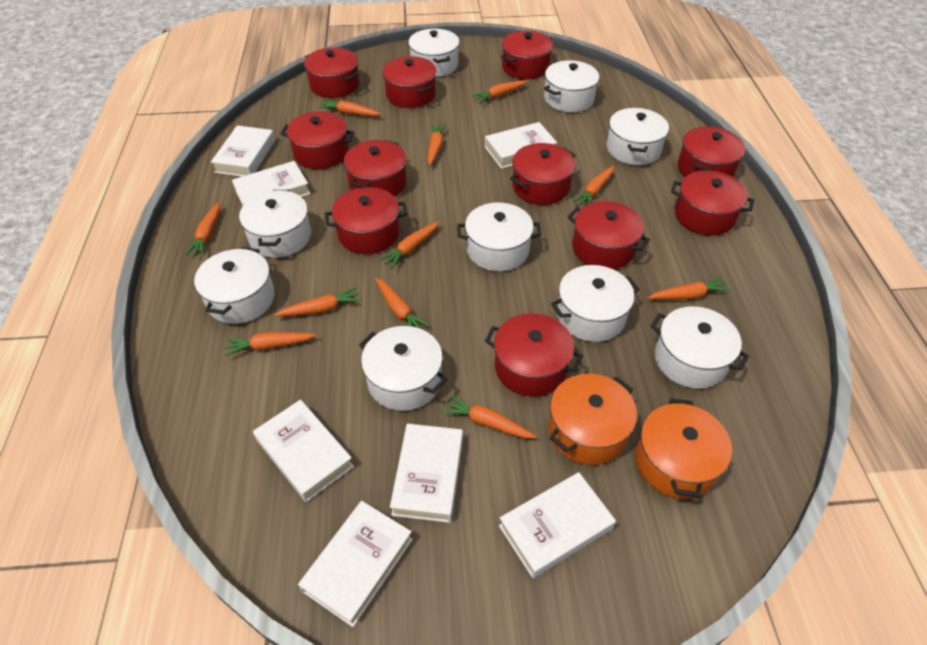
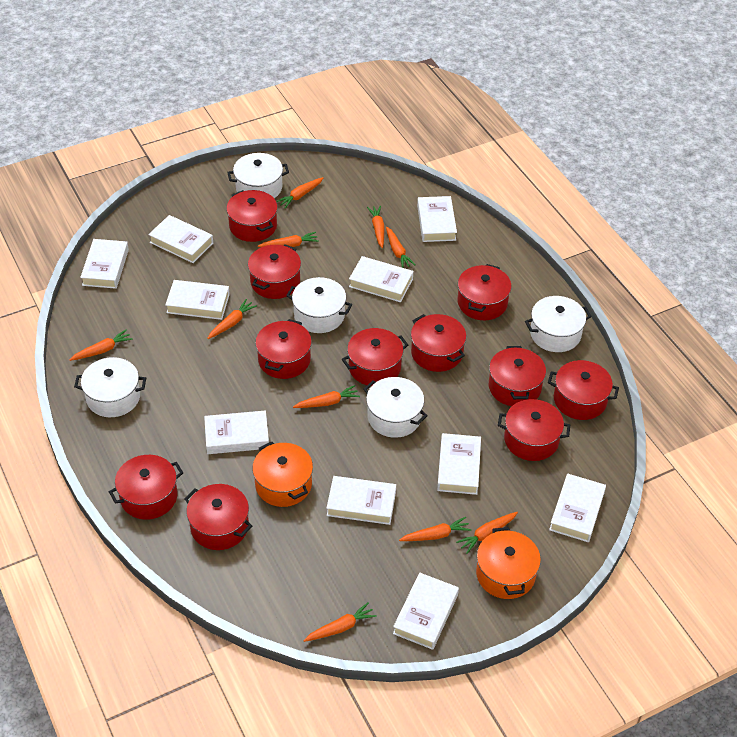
orange carrot: [185,202,220,256] [225,332,316,356] [275,287,362,316] [318,99,381,116] [375,278,430,329] [379,221,439,269] [428,123,447,166] [441,394,536,438] [472,80,528,103] [572,166,614,205] [648,277,731,300] = 11 -> [69,330,133,361] [207,299,257,339] [258,232,319,247] [276,177,323,208] [293,385,360,408] [303,602,377,642] [367,206,385,248] [386,227,415,268] [399,517,471,541] [456,512,518,554] = 10
white book: [211,125,275,177] [232,161,310,205] [253,399,354,502] [298,501,413,627] [390,424,463,523] [485,122,557,169] [499,472,616,578] = 7 -> [80,239,129,289] [148,215,213,263] [165,280,230,320] [204,410,269,454] [326,476,396,525] [349,256,413,302] [393,573,459,650] [417,196,457,242] [437,433,481,495] [549,473,606,542] = 10
white pot: [194,247,275,324] [239,190,311,258] [359,326,448,411] [408,29,459,77] [457,202,541,272] [544,60,599,112] [551,265,639,342] [606,108,669,165] [650,306,749,389] = 9 -> [74,357,146,417] [227,153,289,198] [286,277,352,333] [363,377,428,438] [525,296,592,352] = 5

